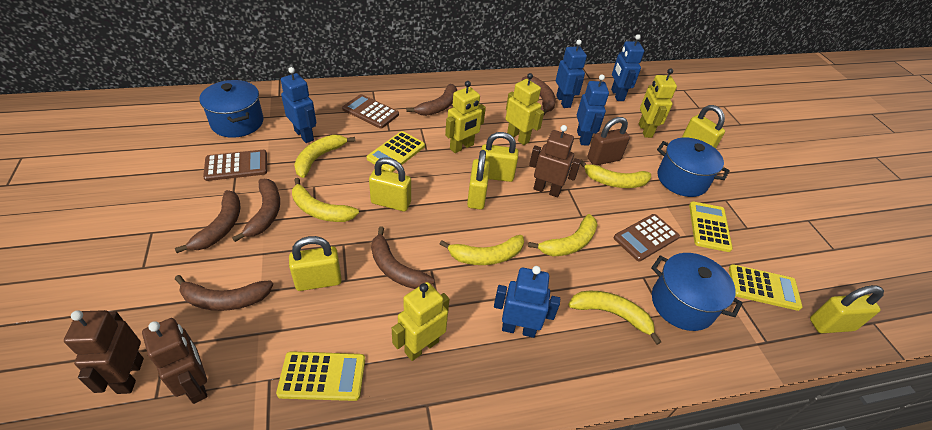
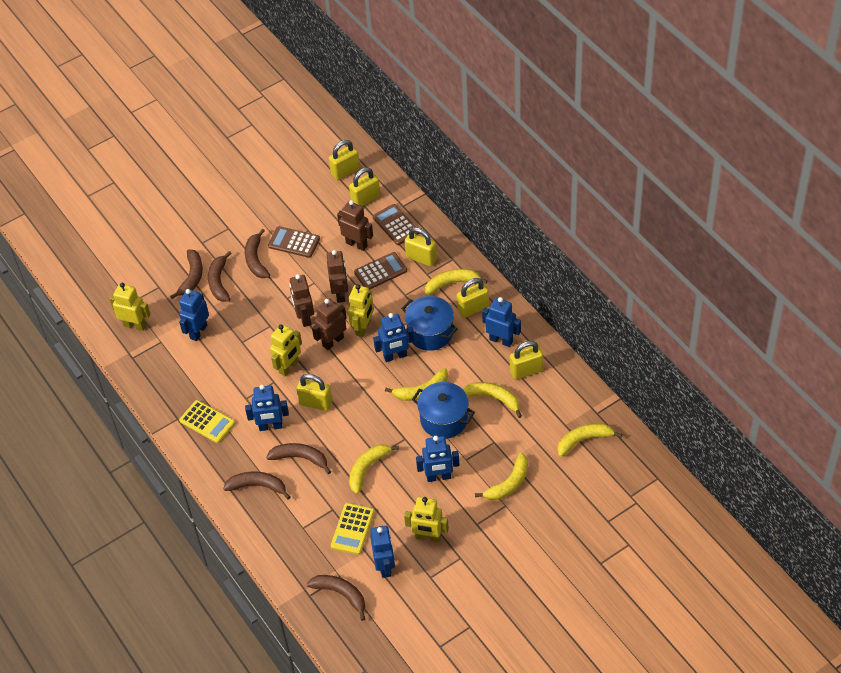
blue pot: [199,80,263,138] [651,253,743,331] [657,138,730,197] = 3 -> [401,296,458,351] [412,382,475,439] = 2
blue robot: [281,67,316,143] [494,266,560,338] [556,40,587,108] [577,75,609,146] [611,34,644,101] = 5 -> [179,289,209,341] [245,384,289,431] [370,526,395,578] [373,313,414,362] [416,436,459,482] [482,297,521,347] = 6
brown padlock: [587,117,630,165] = 1 -> none = 0
brown robot: [64,310,144,394] [142,318,208,404] [529,125,581,198] = 3 -> [289,274,314,327] [312,298,347,350] [327,250,348,303] [337,200,373,251] = 4
yellow calculator: [276,351,365,401] [367,131,425,172] [689,202,733,252] [729,264,802,311] = 4 -> [179,400,235,443] [331,503,374,555] = 2

